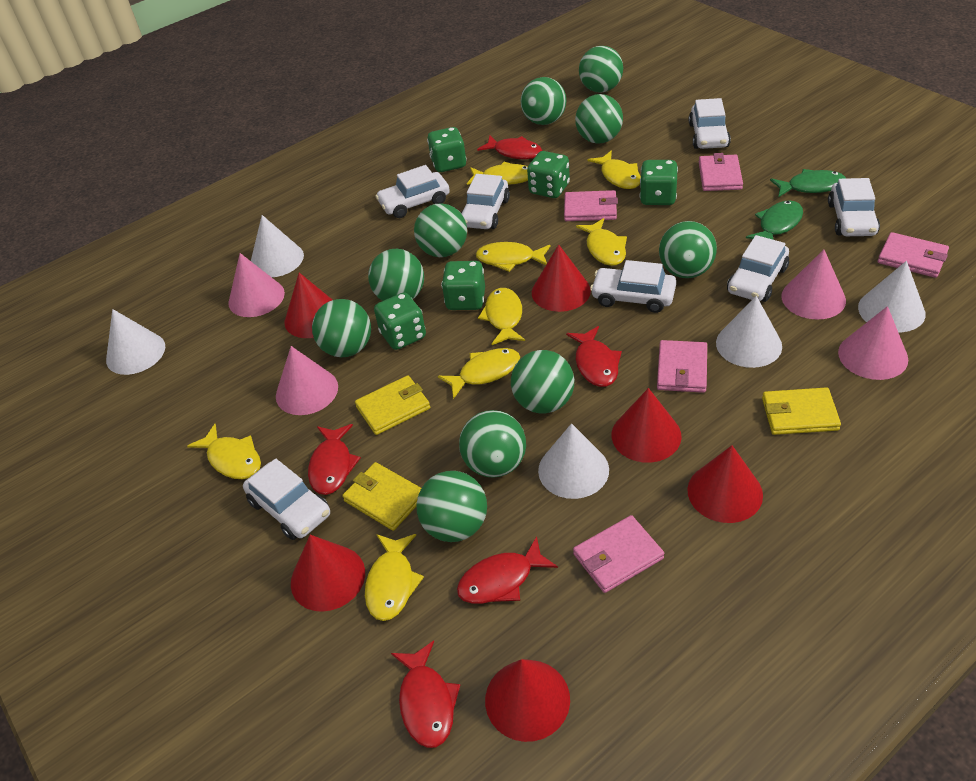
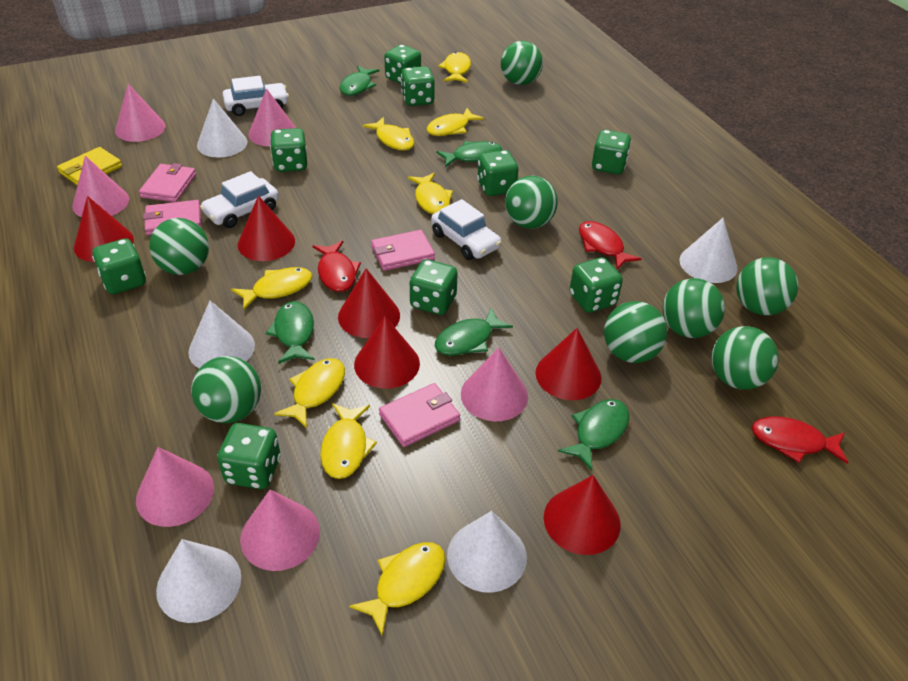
green ball: [312,299,371,357] [368,249,424,301] [414,203,467,257] [416,471,487,542] [459,410,526,478] [511,350,574,413] [521,77,566,125] [575,94,623,144] [579,46,623,93] [659,221,717,278] = 10 -> [149,218,209,275] [191,356,261,423] [501,41,543,85] [505,176,558,229] [604,301,667,363] [663,278,725,338] [711,326,779,390] [736,257,798,315] = 8
green dice: [374,292,426,350] [427,127,467,172] [441,261,485,310] [527,151,570,198] [639,160,678,205] = 5 -> [92,239,146,294] [217,423,281,489] [270,128,307,172] [384,45,421,84] [401,66,435,106] [410,259,458,315] [477,150,518,196] [570,257,623,313] [592,130,631,174] = 9
green fish: [746,200,803,240] [770,169,846,197] = 2 -> [266,301,315,364] [340,66,379,96] [435,307,513,356] [436,141,502,167] [558,399,629,471] = 5
pink cone: [228,253,285,317] [276,346,338,415] [781,249,846,320] [838,306,908,380] = 4 -> [72,156,129,217] [115,84,166,142] [136,447,214,527] [240,490,320,571] [249,88,296,147] [461,348,528,421] = 6
pink wallet: [564,190,618,221] [573,515,664,593] [657,340,707,393] [699,153,743,191] [878,232,949,278] = 5 -> [139,163,196,202] [143,200,201,235] [371,230,435,271] [379,383,460,447] = 4
red fish: [308,424,361,495] [391,641,460,748] [457,536,558,604] [477,135,542,159] [566,326,622,387] = 5 -> [312,241,361,292] [579,221,642,270] [751,416,848,464] = 3
white car: [243,458,330,540] [375,165,450,218] [461,174,510,229] [590,260,676,313] [689,98,731,149] [727,235,789,302] [828,178,880,236] = 7 -> [200,171,279,228] [222,76,289,116] [431,199,502,260] = 3
yellow wallet: [342,462,421,531] [355,375,430,435] [762,387,841,435] = 3 -> [57,147,122,185] = 1

